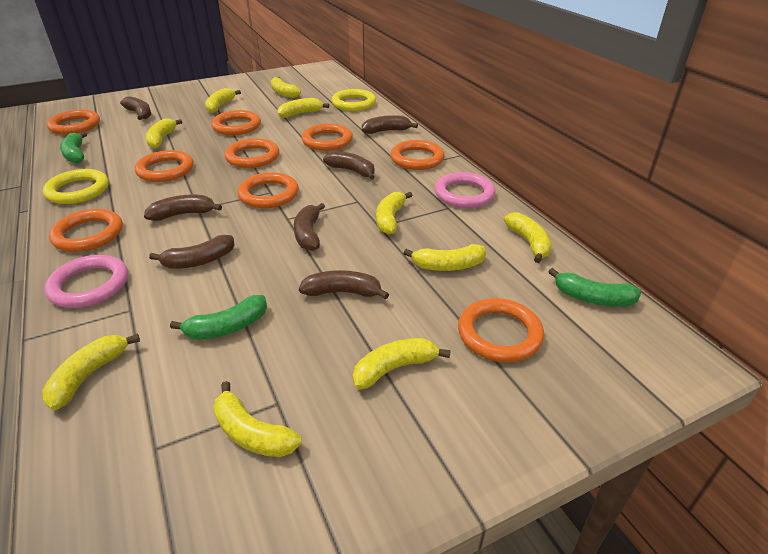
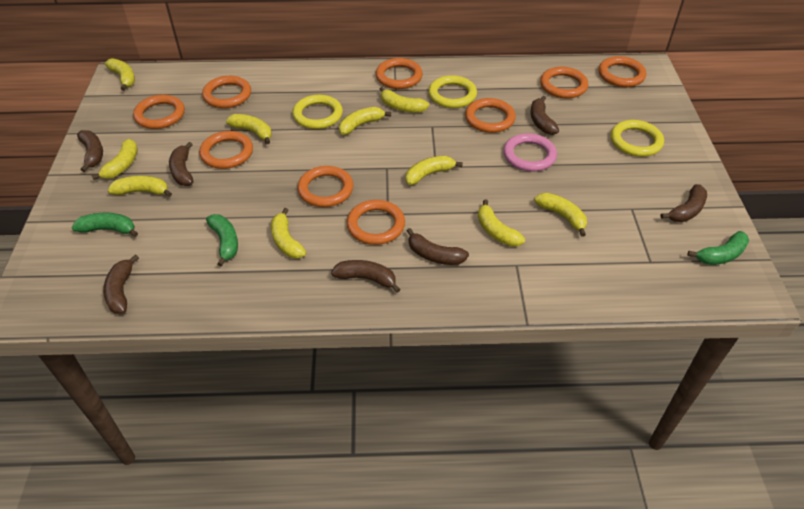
pink ring: [44,255,128,308] [435,172,495,208] = 2 -> [503,133,557,172] = 1
yellow ring: [43,169,109,204] [331,89,376,111] = 2 -> [293,95,343,129] [429,75,477,108] [611,120,664,157] = 3

